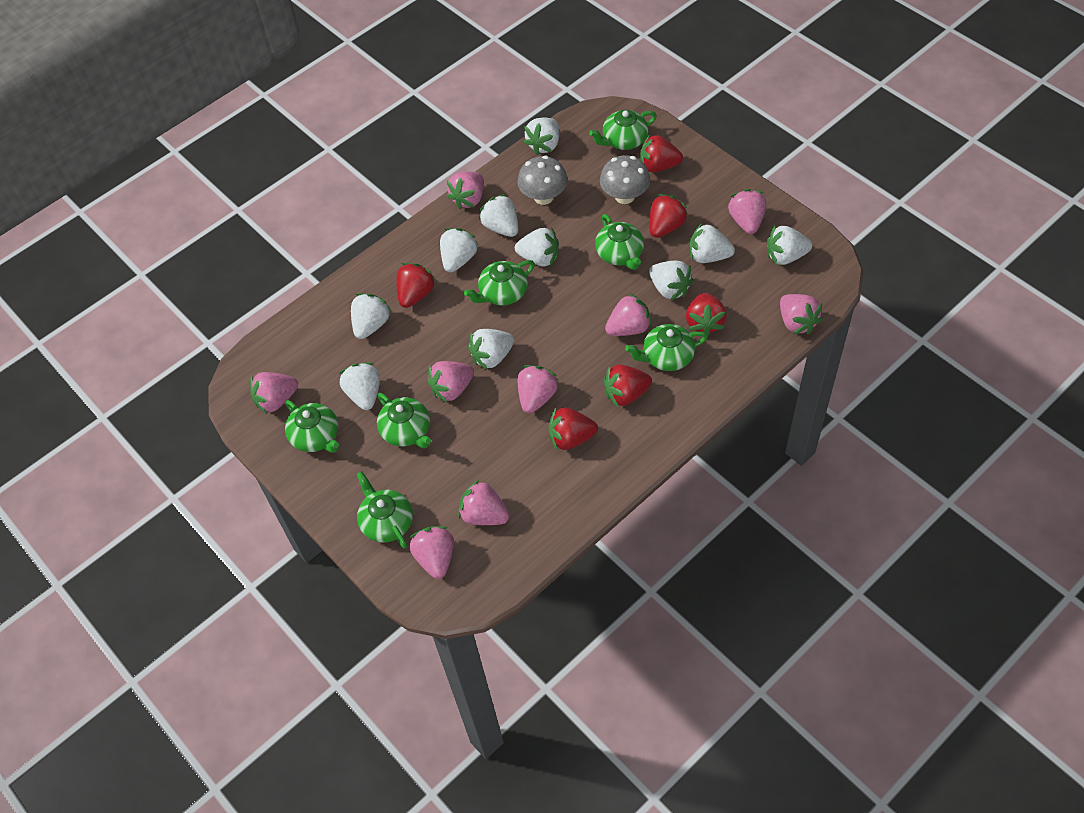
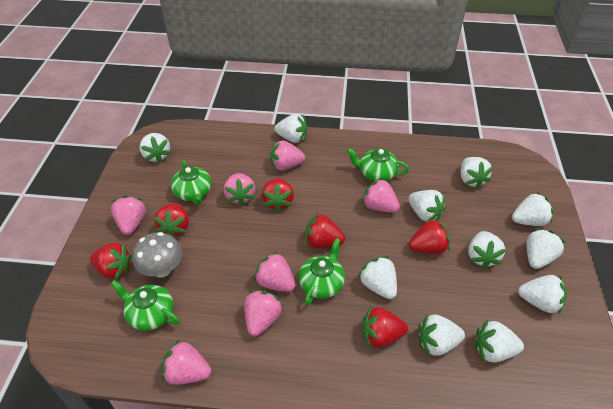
green teapot: [285,400,339,453] [357,471,413,548] [377,393,431,448] [464,260,535,305] [589,110,657,150] [595,214,644,270] [625,324,708,371] = 7 -> [111,280,179,331] [171,160,211,205] [298,238,345,305] [347,148,410,181] = 4
grey mushroom: [518,156,568,205] [600,155,650,204] = 2 -> [132,232,182,278] = 1
pink strawberry: [250,372,298,414] [409,526,454,579] [427,361,474,403] [447,172,484,209] [458,479,509,525] [518,365,559,413] [605,293,652,336] [728,189,766,234] [780,294,823,334] = 9 -> [111,196,146,235] [162,340,211,385] [224,173,256,206] [244,290,282,336] [254,252,296,292] [270,140,305,171] [362,178,400,213] = 7
white strawberry: [339,363,380,410] [351,293,391,339] [440,228,479,272] [468,329,514,370] [479,194,518,237] [515,228,559,266] [524,117,559,155] [649,260,693,300] [689,223,735,263] [767,226,812,265] = 10 -> [140,133,171,163] [275,114,307,143] [358,256,397,299] [408,190,446,222] [418,314,465,356] [461,157,493,189] [468,231,506,269] [475,320,524,362] [512,192,554,226] [518,275,567,314] [527,228,565,269] = 11

